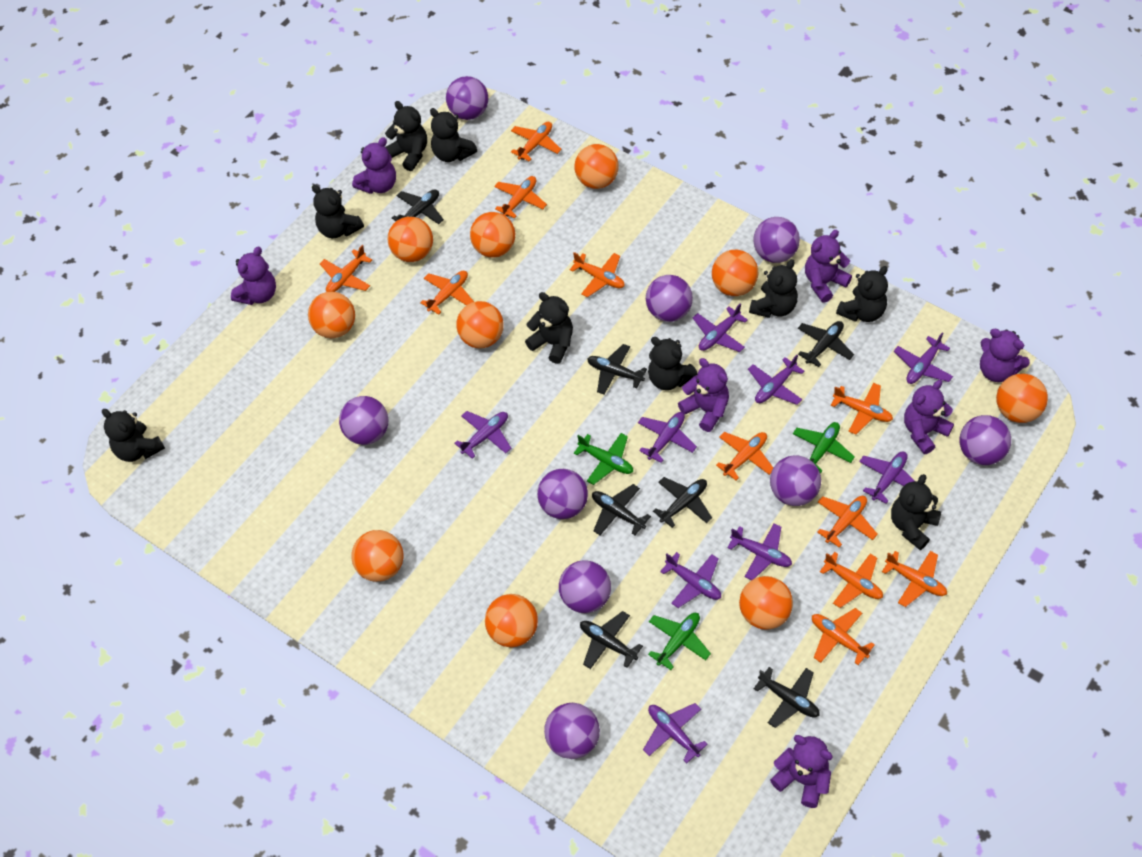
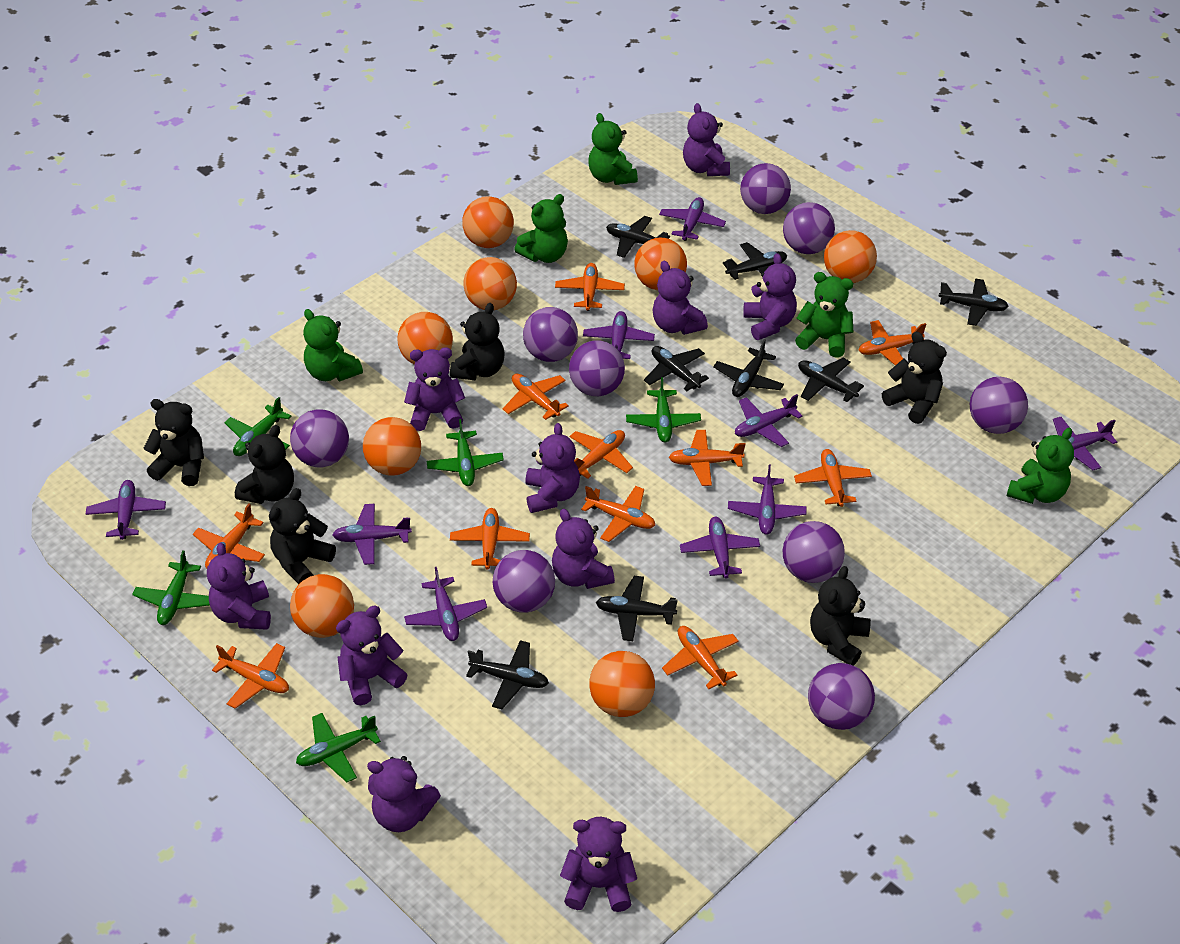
black plane: [392,189,444,224] [580,611,643,669] [587,344,647,395] [592,484,651,535] [653,477,712,528] [754,667,820,728] [798,321,854,367] = 7 -> [466,640,549,709] [596,576,678,641] [606,216,670,258] [644,346,709,391] [713,339,784,397] [723,242,787,280] [798,358,864,402] [939,279,1009,326] = 8
black teddy bear: [102,409,165,462] [312,185,364,238] [385,101,427,171] [430,108,477,162] [525,292,573,364] [648,337,697,390] [749,259,798,318] [836,266,888,322] [891,474,941,550] = 9 -> [143,399,204,486] [235,425,294,504] [269,488,336,584] [450,303,504,380] [810,566,871,666] [882,332,947,424] = 6
green plane: [574,433,633,485] [648,613,711,670] [793,422,855,474] = 3 -> [132,550,210,625] [225,397,291,456] [296,713,381,782] [427,419,504,486] [626,377,701,442] = 5
green teddy bear: none = 0 -> [303,309,363,381] [515,194,568,263] [588,113,638,185] [795,272,853,358] [1007,428,1074,504] = 5
orange ball: [308,291,355,338] [351,530,403,582] [388,217,433,262] [456,301,504,348] [470,212,515,258] [485,594,538,647] [574,144,619,189] [712,250,758,296] [739,576,793,630] [996,374,1048,423] = 10 -> [290,574,354,638] [363,417,421,476] [398,312,453,365] [462,196,514,248] [463,257,517,310] [589,651,655,717] [634,238,687,290] [824,230,877,283] = 8
purple teddy bear: [231,247,276,305] [352,137,396,194] [678,358,729,432] [770,735,833,808] [805,230,852,303] [904,380,954,454] [980,329,1030,382] = 7 -> [207,542,271,630] [336,606,407,705] [367,756,441,832] [404,347,465,431] [525,423,580,513] [552,509,615,589] [560,817,637,912] [653,261,708,335] [683,103,730,176] [743,253,797,340] = 10

